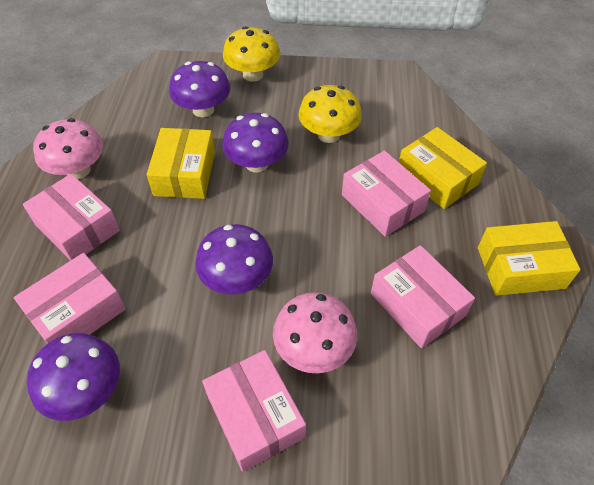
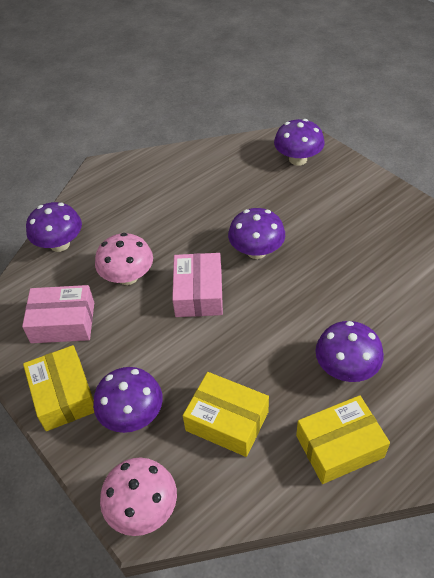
pink box: [14,253,126,344] [23,174,120,261] [202,350,306,472] [342,151,431,237] [371,245,475,348] = 5 -> [22,285,94,343] [172,253,223,317] = 2
purple mushroom: [27,333,120,421] [169,61,230,117] [195,224,273,294] [222,113,289,173] = 4 -> [26,202,82,252] [93,367,163,433] [228,208,285,259] [274,119,325,166] [315,321,384,382] = 5
yellow mushroom: [223,26,280,82] [299,85,362,143] = 2 -> none = 0

